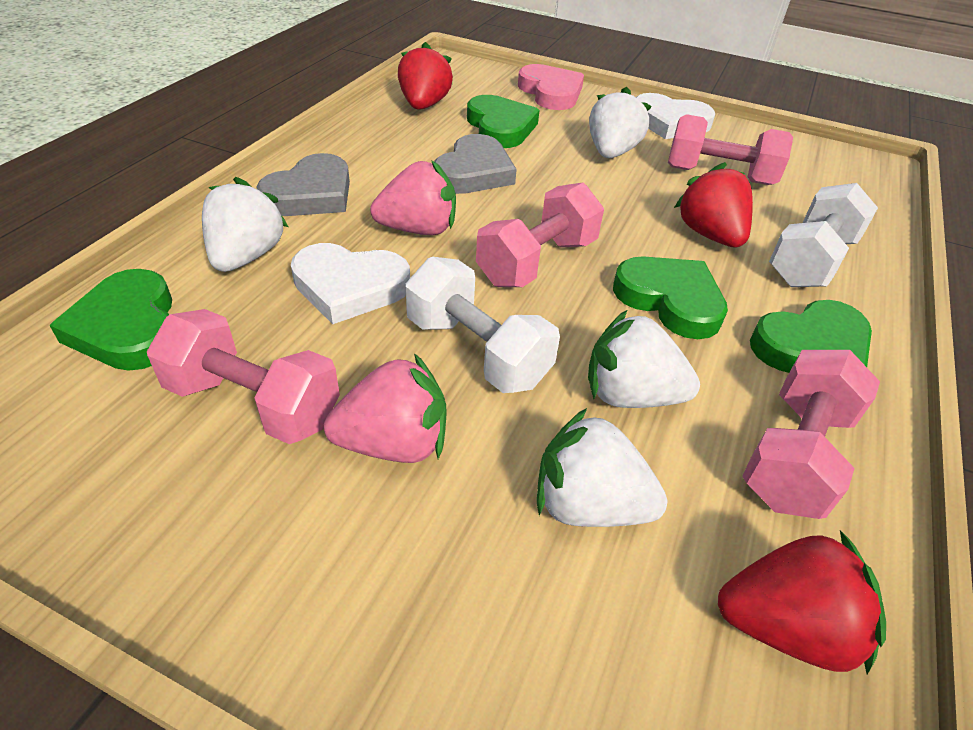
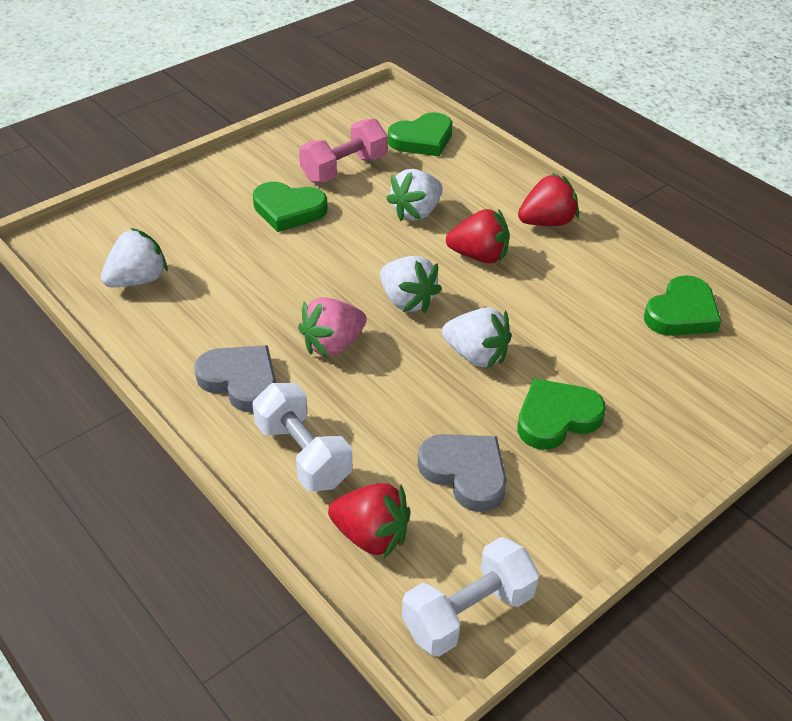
pink dumbbell: [147,309,340,444] [476,182,604,287] [668,114,793,185] [742,350,880,519] = 4 -> [299,119,387,183] = 1
pink heart: [518,64,584,110] = 1 -> none = 0
pink strawberry: [324,353,446,463] [370,160,456,235] = 2 -> [298,297,367,358] = 1
white heart: [291,243,410,324] [636,93,715,139] = 2 -> none = 0

